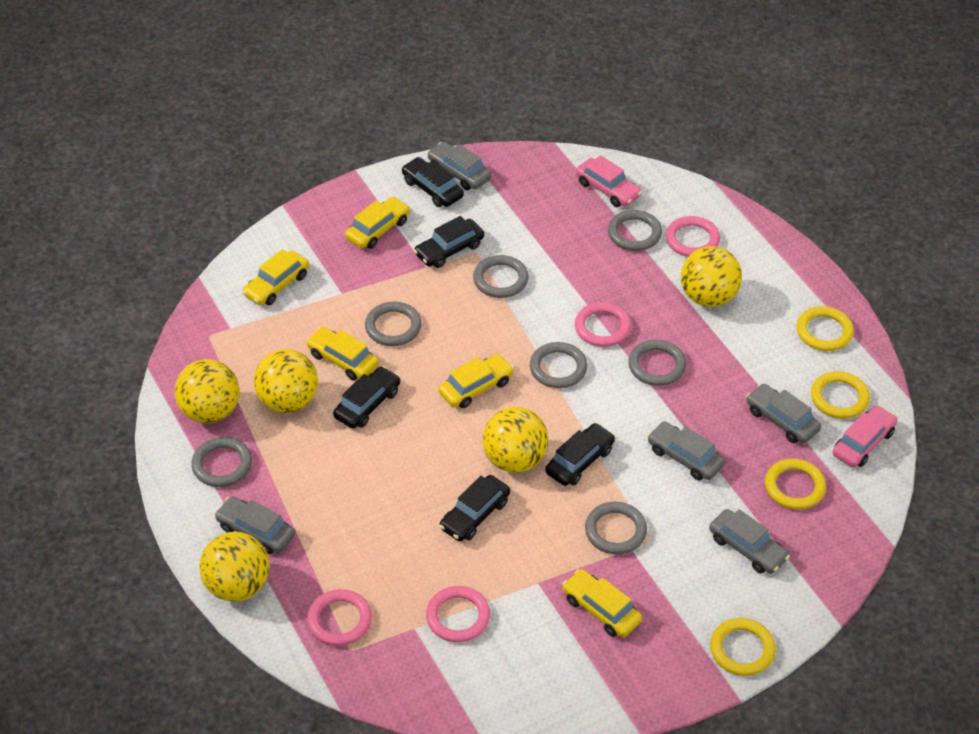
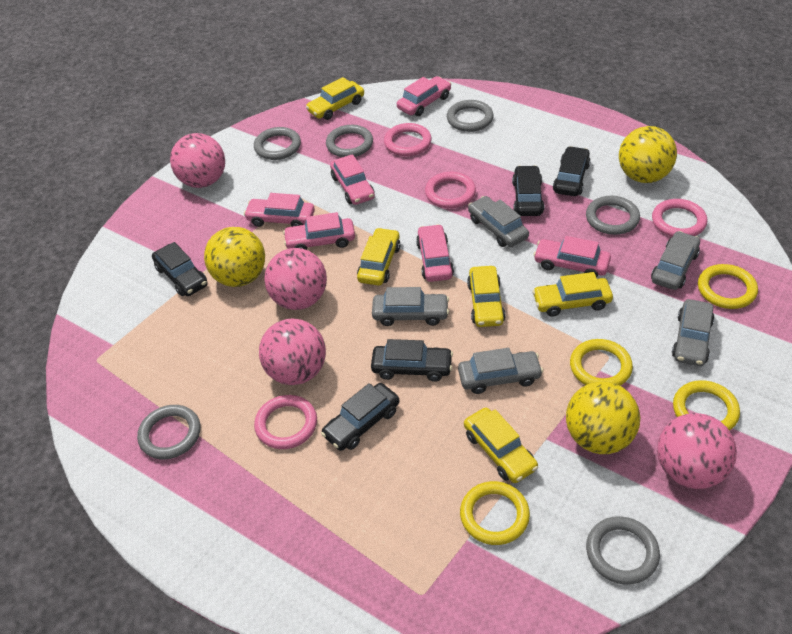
grey ring: [191,437,252,487] [365,302,422,346] [473,255,529,298] [530,342,587,388] [585,502,647,554] [608,210,662,251] [628,340,686,386] = 7 -> [137,405,200,459] [254,127,301,160] [326,125,373,157] [447,100,494,132] [586,196,640,235] [586,516,660,585] = 6
pink ball: none = 0 -> [170,133,225,188] [259,319,326,385] [264,248,327,310] [657,413,737,489] = 4
pink car: [576,155,642,207] [833,405,898,468] = 2 -> [244,193,315,227] [283,212,355,250] [330,154,375,205] [397,76,451,116] [416,224,454,282] [533,236,611,278] = 6
yellow ball: [174,359,240,423] [199,532,270,602] [254,349,318,413] [483,407,548,473] [681,246,742,307] = 5 -> [204,227,265,287] [566,382,640,454] [619,126,677,183] = 3

